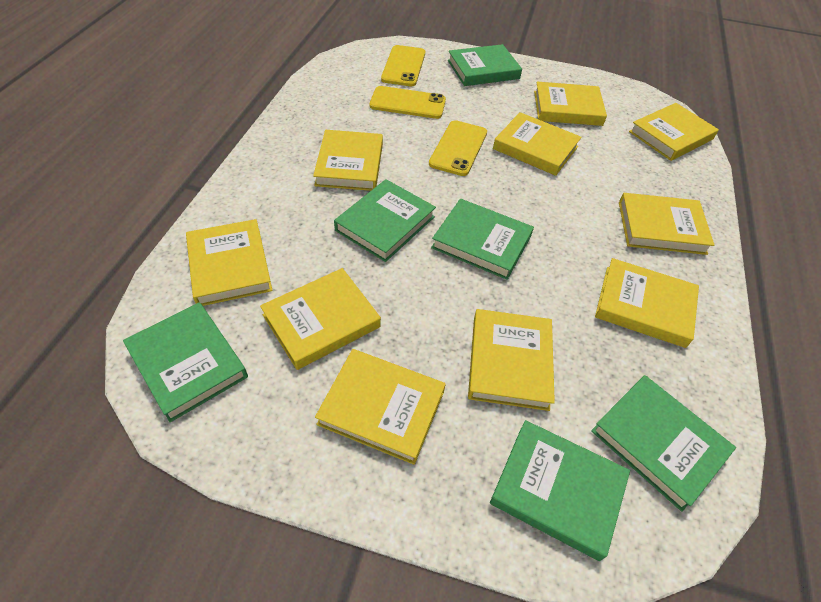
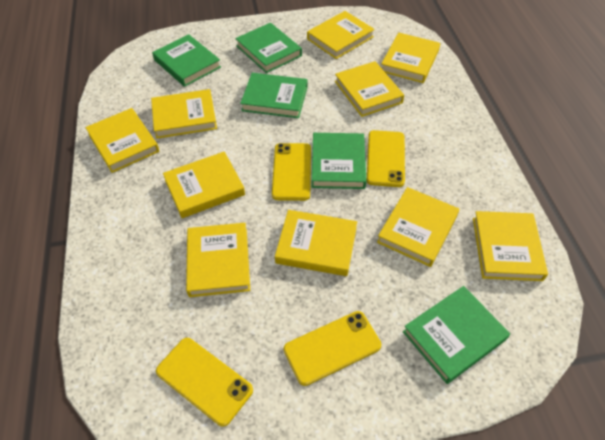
green book: [123,302,248,422] [334,179,436,262] [431,199,534,280] [448,44,522,86] [490,420,630,561] [591,375,736,512] = 6 -> [152,34,221,87] [235,23,302,73] [240,73,308,118] [312,133,366,189] [403,286,510,384] = 5
yellow phone: [370,86,446,119] [381,45,425,86] [429,120,487,176] = 3 -> [156,338,253,427] [272,143,311,201] [284,311,381,386] [367,130,405,187] = 4

